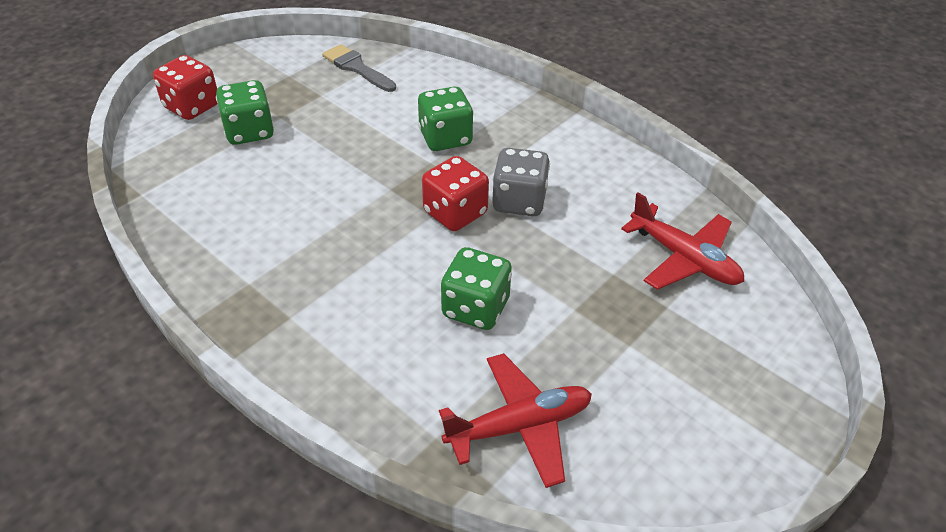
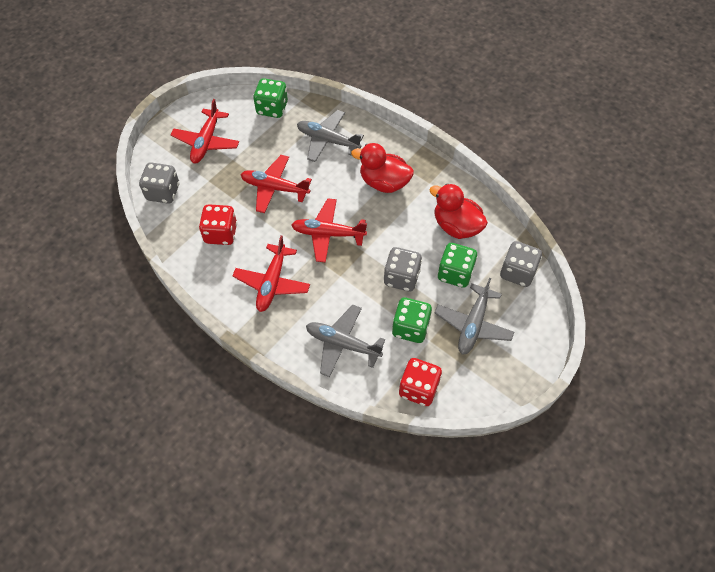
grey brush: [322,44,396,92] = 1 -> none = 0
grey dice: [492,148,550,216] = 1 -> [139,162,179,204] [383,247,422,291] [500,241,542,287] = 3
grey plane: none = 0 -> [297,110,364,162] [306,304,385,377] [434,277,514,355] = 3
red duck: none = 0 -> [351,143,414,193] [430,183,488,239] = 2
red plane: [439,353,592,488] [621,192,744,290] = 2 -> [170,99,239,163] [233,235,310,312] [241,155,312,213] [291,198,367,263] = 4

